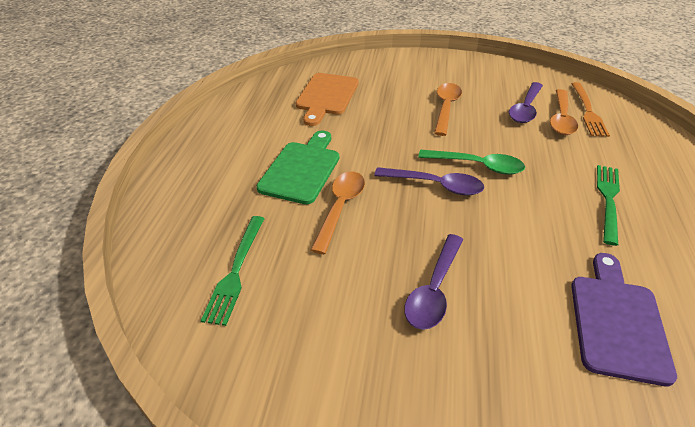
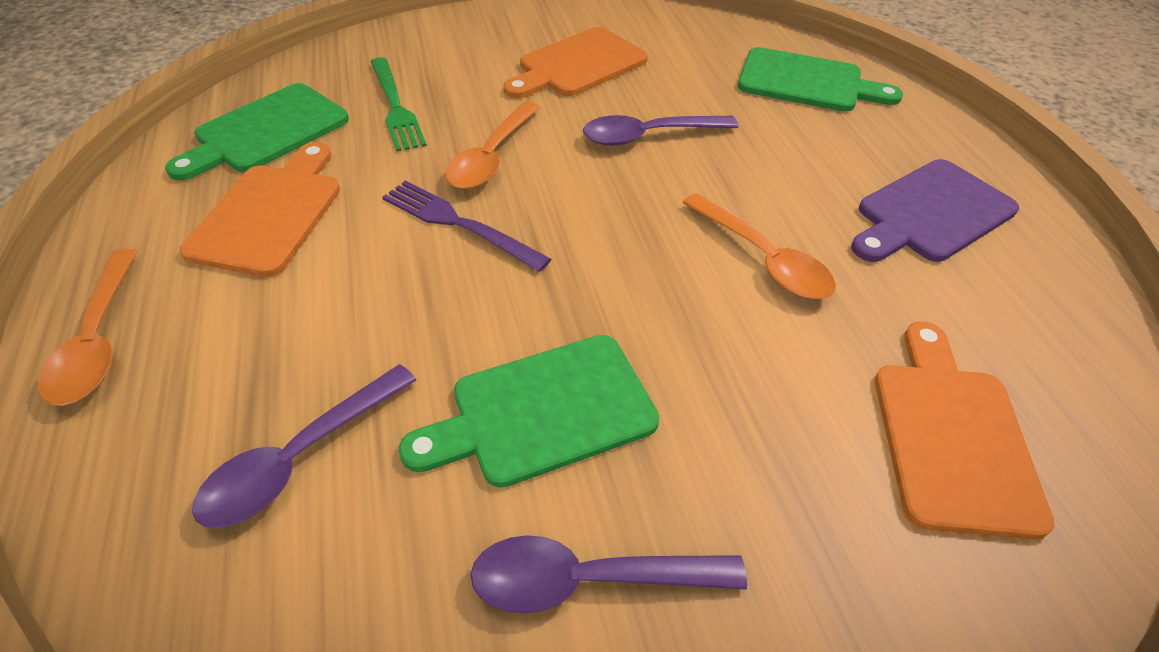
green cutting board: [256,130,339,204] = 1 -> [165,83,349,181] [399,335,659,488] [738,47,903,112] = 3
green fork: [201,216,265,326] [597,165,620,246] = 2 -> [370,57,427,152] = 1
green spoon: [418,150,525,175] = 1 -> none = 0
orange cutting board: [296,73,359,126] = 1 -> [180,142,340,277] [503,27,648,98] [875,321,1054,540] = 3
orange fork: [571,82,610,137] = 1 -> none = 0
purple fork: none = 0 -> [382,181,551,272] = 1

